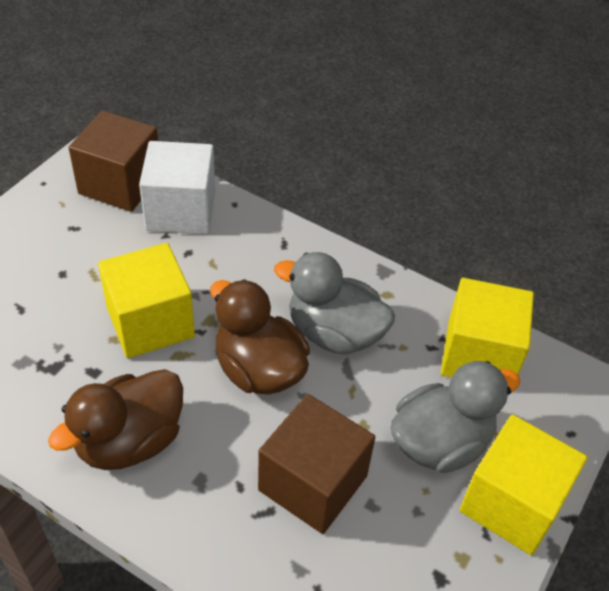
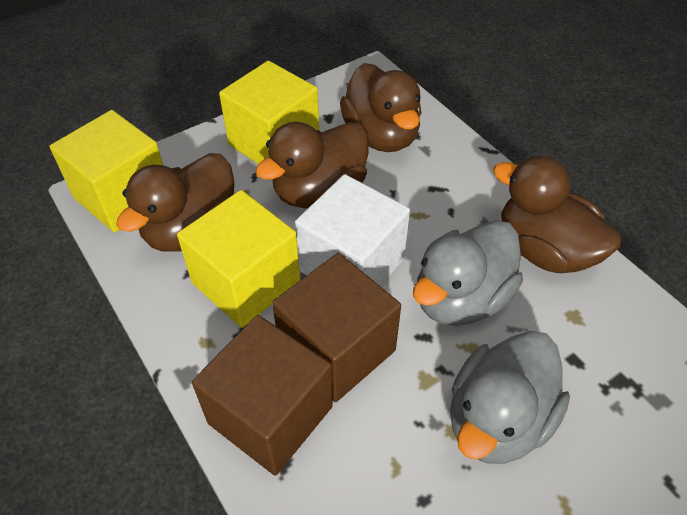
brown duck: [48,369,183,470] [210,279,310,395] = 2 -> [116,153,235,252] [255,122,369,209] [340,63,421,152] [493,156,621,273] = 4

